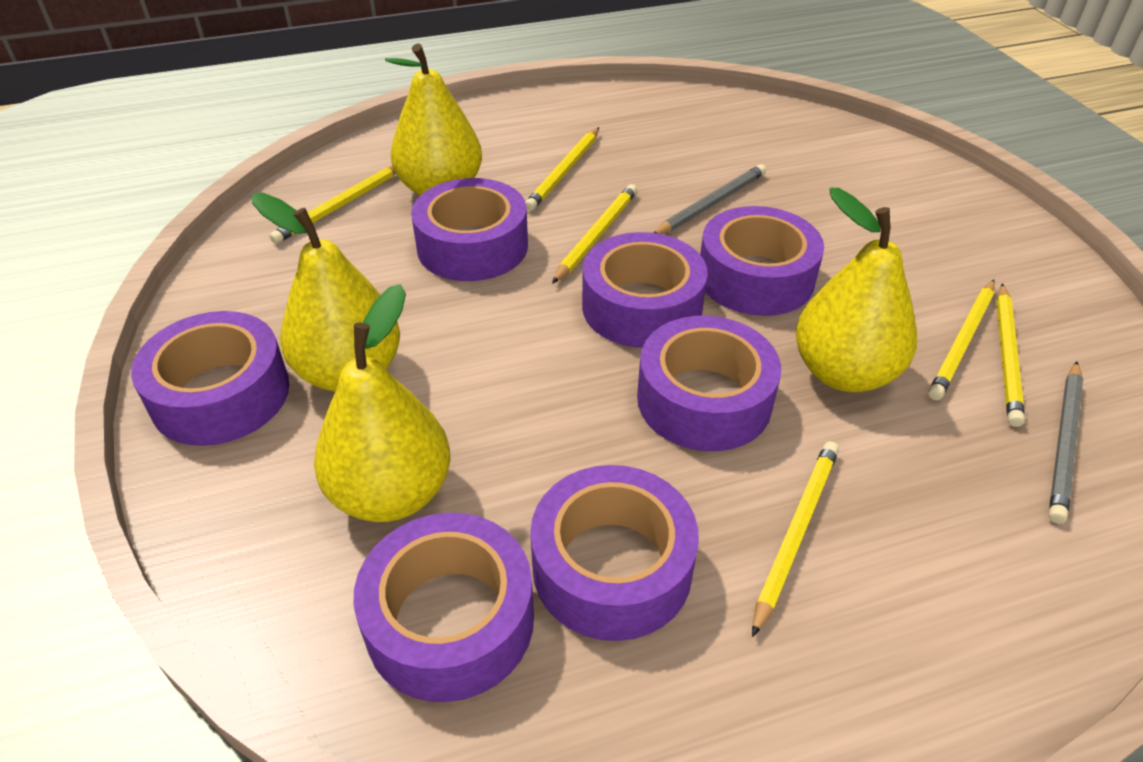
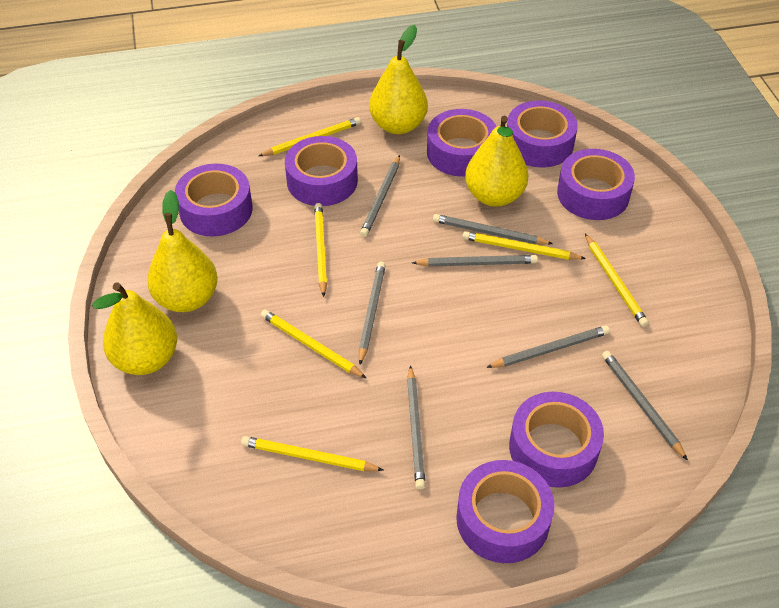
grey pencil: [653,164,766,234] [1049,361,1083,524] = 2 -> [359,262,386,365] [360,155,400,237] [407,365,426,490] [412,255,538,267] [433,214,553,245] [486,325,610,368] [602,351,688,461] = 7

